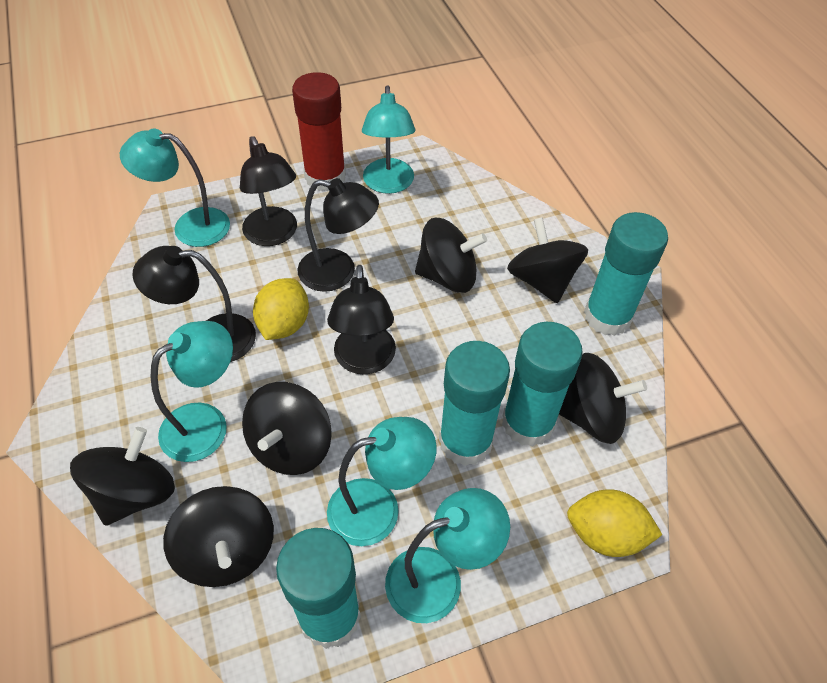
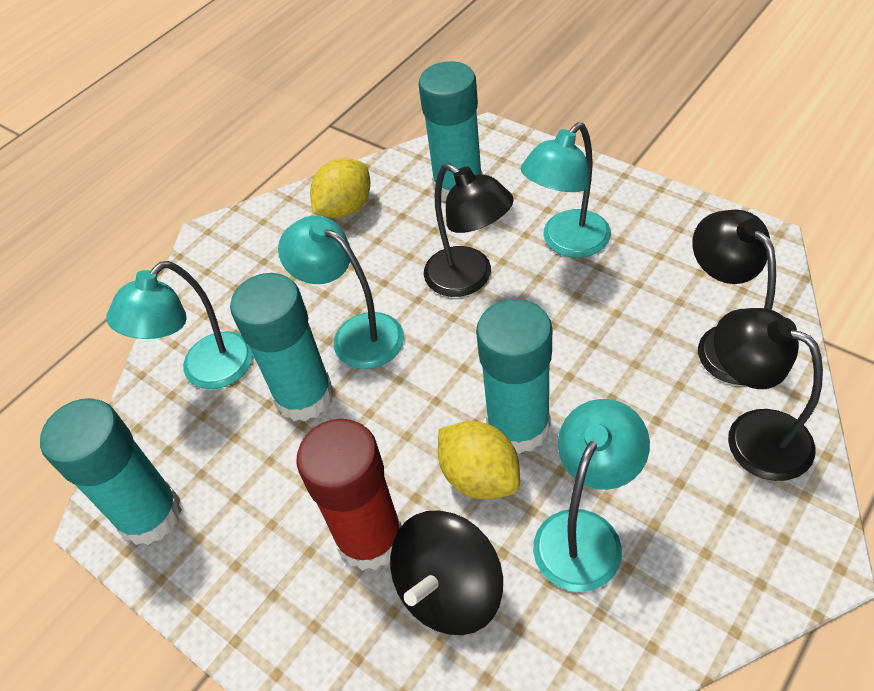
black lamp: [132,246,256,362] [240,136,297,246] [297,178,379,292] [327,265,396,375] = 4 -> [424,163,514,297] [692,210,776,385] [714,308,823,481] = 3
black spinning top: [70,427,175,526] [163,486,274,587] [242,382,332,475] [415,218,487,293] [507,217,588,303] [559,353,647,444] = 6 -> [390,510,503,635] = 1
turquoise lamp: [120,128,230,247] [151,321,233,462] [327,417,437,546] [362,85,415,194] [385,488,510,623] = 5 -> [107,261,253,389] [278,216,404,369] [521,122,611,258] [533,399,650,592] = 4

